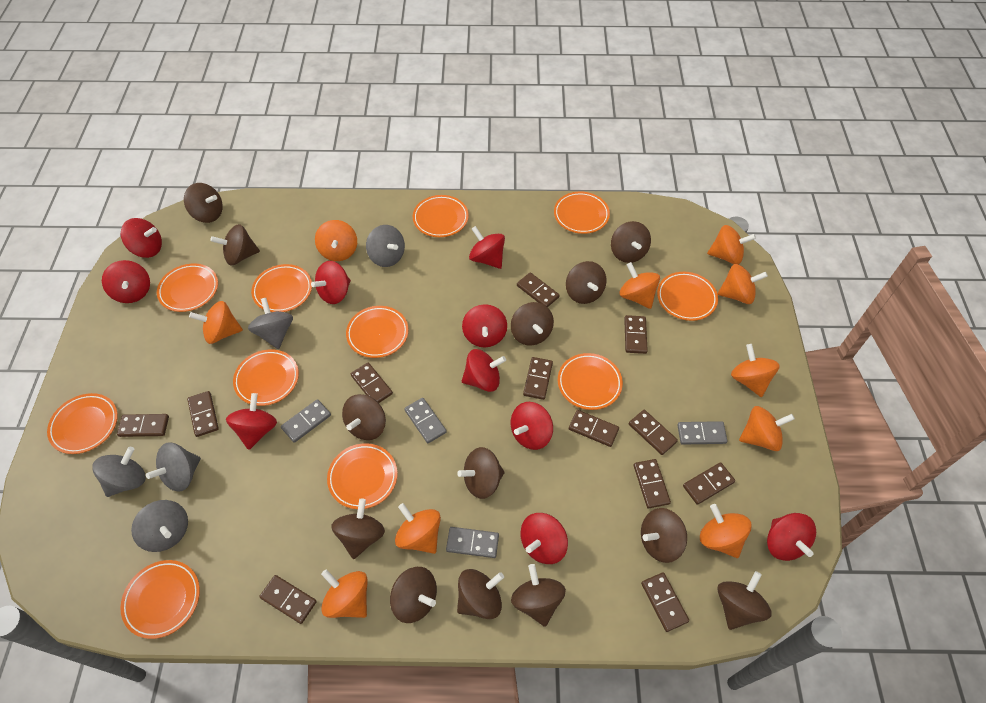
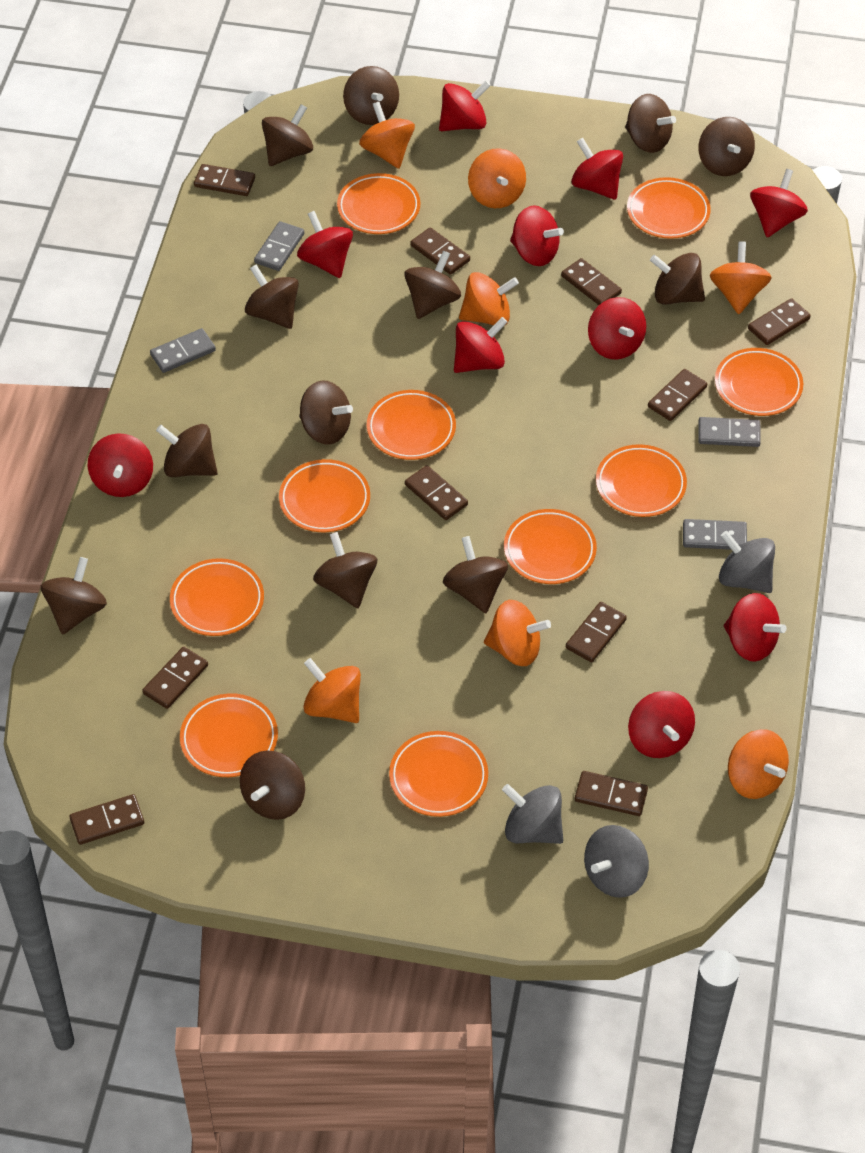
brown domino: [117,414,169,437] [187,391,219,437] [259,575,317,624] [351,363,393,403] [517,272,560,307] [523,357,553,400] [569,410,619,447] [624,315,648,354] [629,410,678,455] [633,459,671,509] [641,572,689,632] [683,462,735,505] = 12 -> [69,794,144,845] [142,647,208,709] [194,164,255,196] [405,465,468,520] [411,227,470,275] [561,258,622,305] [566,602,627,662] [575,771,648,816] [648,369,707,421] [748,298,811,345] = 10
grey spinning top: [93,447,146,497] [131,500,188,552] [146,443,201,492] [248,298,293,349] [366,225,405,267] = 5 -> [502,784,563,844] [584,825,649,898] [719,531,775,593] = 3
orange plate: [47,393,118,454] [120,560,200,639] [157,263,218,312] [233,349,299,406] [251,264,312,312] [327,443,398,509] [346,306,409,358] [413,195,469,237] [554,192,610,234] [558,353,623,410] [657,272,718,321] = 11 -> [170,558,264,636] [180,693,278,777] [279,459,370,532] [337,173,420,234] [367,390,456,460] [389,731,488,817] [504,509,597,584] [596,444,687,517] [627,177,711,239] [715,348,803,416] = 10
orange spinning top: [189,301,243,344] [315,220,357,261] [321,569,368,618] [395,503,441,554] [620,262,660,309] [700,504,751,558] [707,225,756,264] [718,264,768,304] [731,344,780,397] [739,406,795,451] = 10 -> [303,658,361,723] [359,102,415,168] [459,272,519,326] [468,148,526,208] [484,600,551,666] [710,241,772,314] [728,729,789,799] = 7

